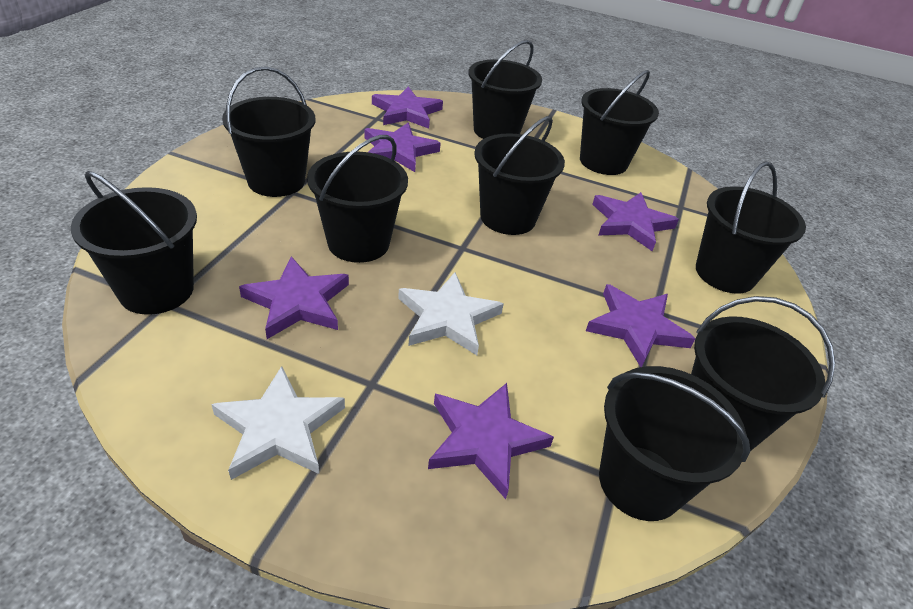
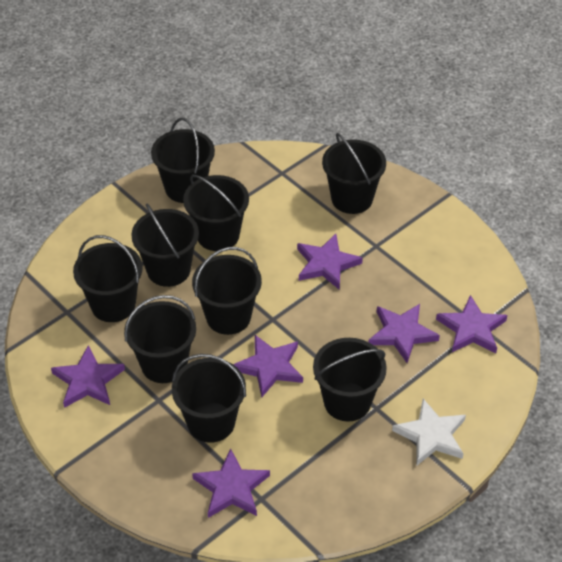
white star: [211,366,345,480] [398,272,504,355] = 2 -> [392,399,466,465] = 1

